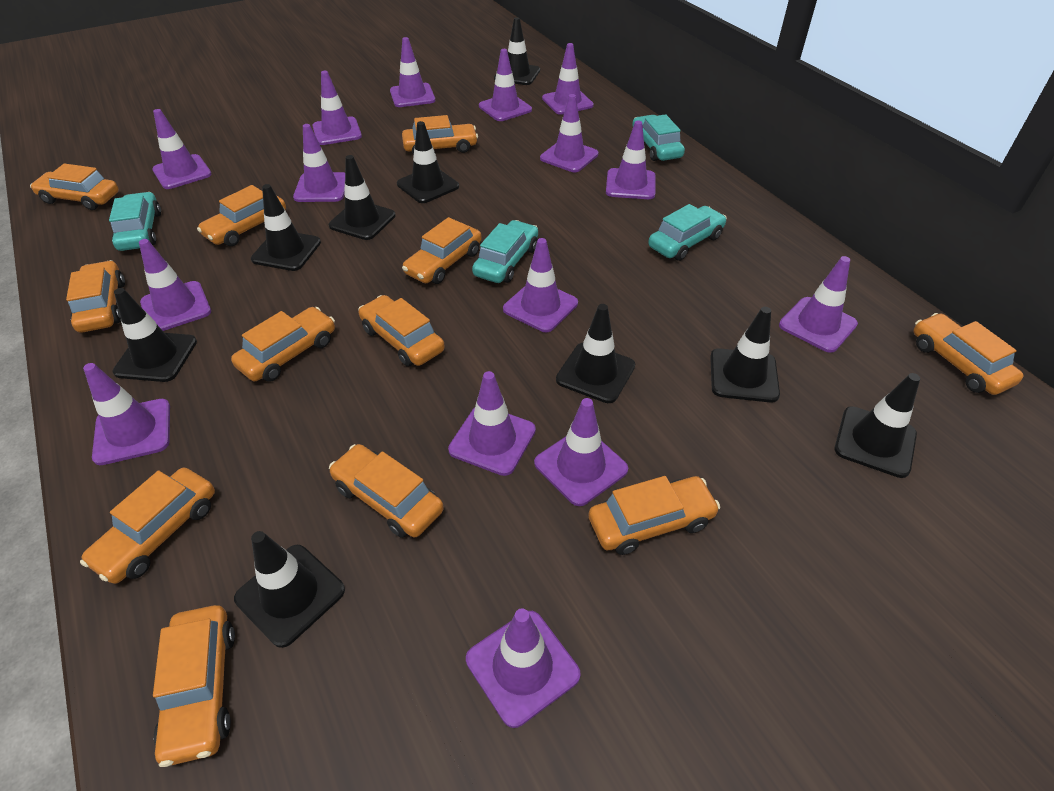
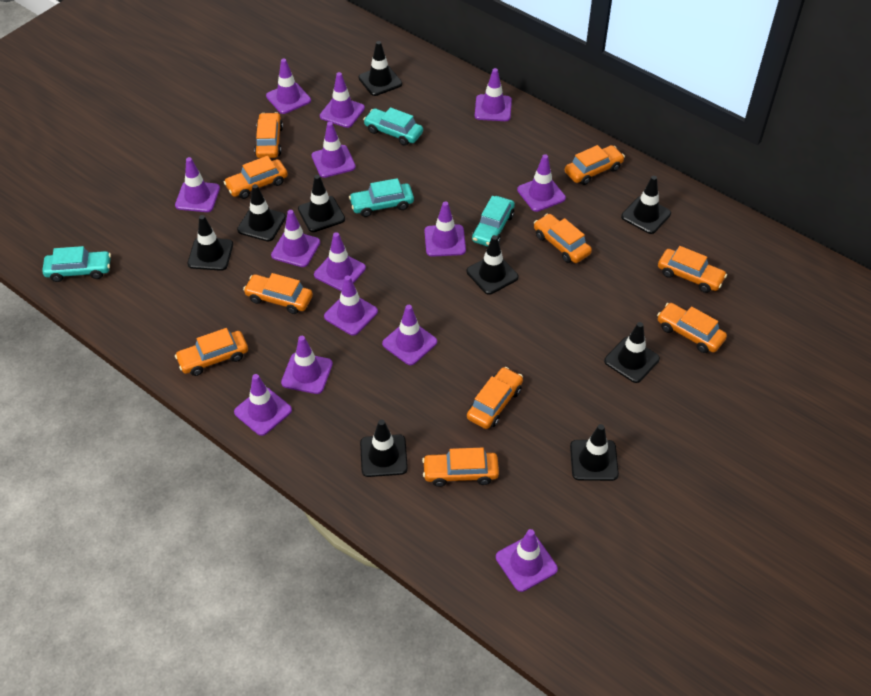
orange car: [30,163,119,210] [66,260,125,332] [80,468,215,584] [153,605,235,767] [197,185,286,246] [231,307,335,382] [329,444,444,538] [358,295,445,367] [402,115,478,154] [402,217,482,284] [588,476,720,555] [913,313,1024,395] = 12 -> [175,328,248,376] [224,156,288,199] [243,273,313,314] [254,112,283,158] [422,448,499,487] [467,367,523,429] [534,214,592,263] [565,145,625,185] [657,303,727,353] [658,246,727,293] = 10
purple traffic cone: [83,363,170,465] [139,239,211,331] [152,109,212,189] [293,124,345,202] [312,71,362,145] [390,37,435,107] [448,371,536,476] [466,608,581,728] [479,49,532,121] [503,238,578,332] [534,398,628,506] [540,94,598,172] [542,43,594,115] [606,120,656,199] [779,256,858,353] = 15 -> [175,157,220,212] [234,374,292,436] [266,58,311,114] [271,210,320,267] [281,336,333,394] [312,122,356,178] [314,232,366,291] [320,72,365,128] [324,275,378,336] [382,305,437,365] [425,201,466,257] [475,68,512,121] [496,529,558,592] [517,154,566,212] = 14

